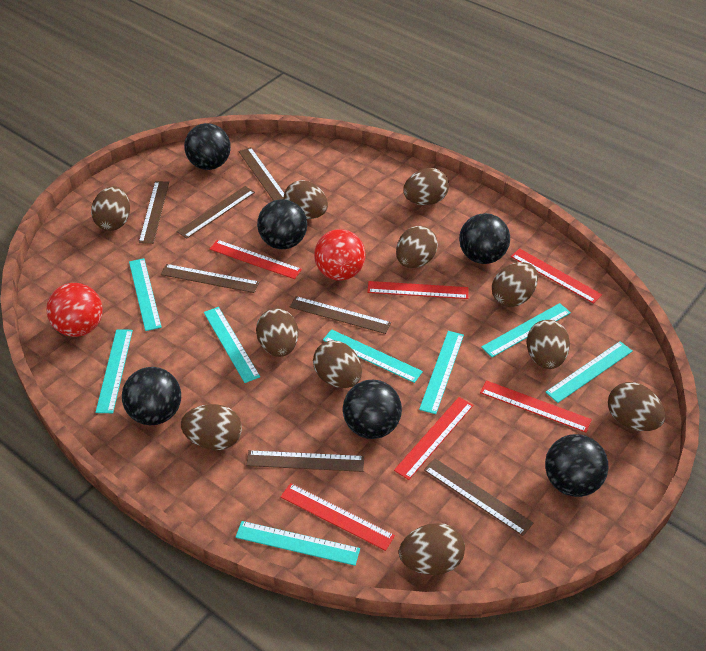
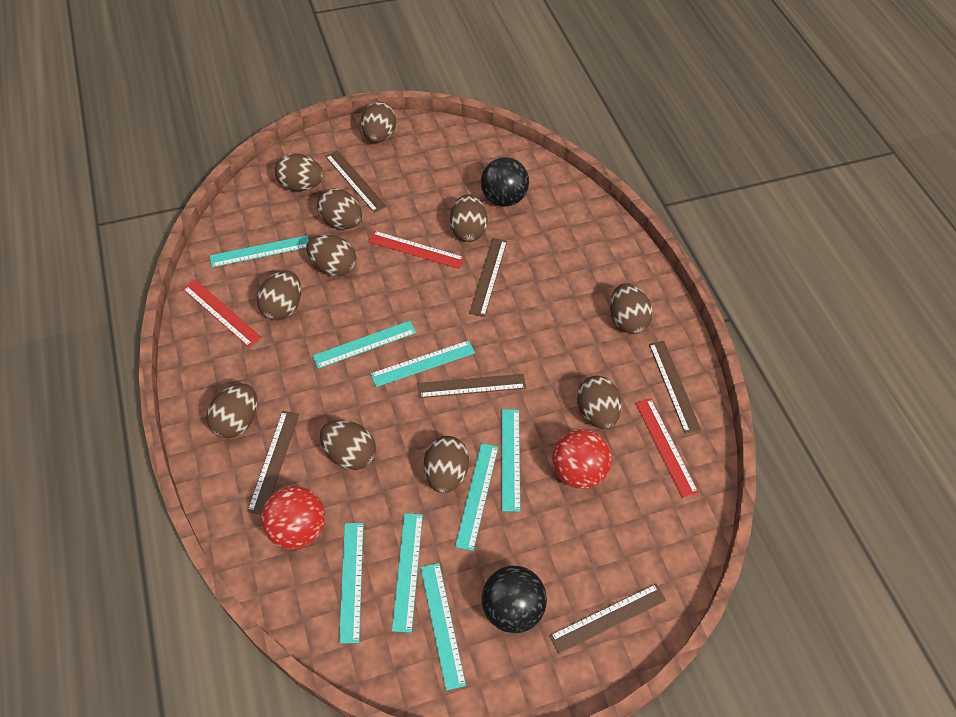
black ball: [122,367,181,425] [184,123,231,170] [257,199,307,249] [343,380,402,439] [459,213,510,264] [545,434,608,497] = 6 -> [481,157,529,207] [482,566,547,633] = 2
brown ruler: [139,181,169,244] [161,264,259,293] [177,186,255,239] [238,147,284,201] [246,450,364,472] [290,296,391,334] [424,458,533,536] = 7 -> [247,411,299,515] [325,150,387,213] [418,374,526,398] [469,238,507,317] [549,584,666,654] [649,341,701,433] = 6
red ruler: [210,240,302,279] [281,483,395,551] [367,281,469,299] [394,397,473,480] [480,380,592,432] [511,249,602,304] = 6 -> [183,280,262,347] [368,231,465,269] [636,398,699,498] = 3

